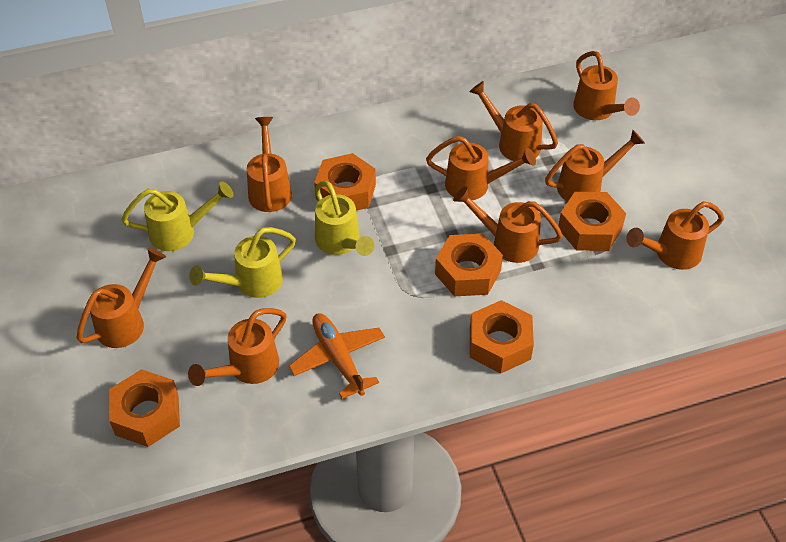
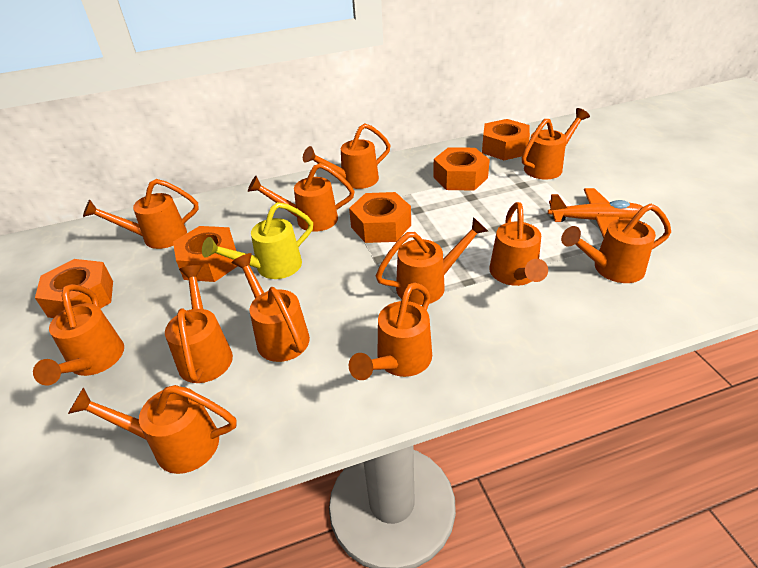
orange watering can: [77,248,166,348] [188,308,287,386] [247,117,292,212] [426,136,536,200] [453,186,563,263] [469,81,558,161] [545,130,645,202] [573,51,640,120] [626,201,724,270] = 9 -> [33,284,124,386] [68,385,236,474] [83,179,199,249] [165,265,233,383] [231,253,310,362] [248,163,355,232] [303,123,391,189] [349,283,432,380] [376,217,488,305] [489,202,548,286] [522,108,590,179] [561,204,671,283] = 12
yellow watering can: [121,182,234,251] [189,227,296,298] [315,181,374,256] = 3 -> [202,202,313,279] = 1

